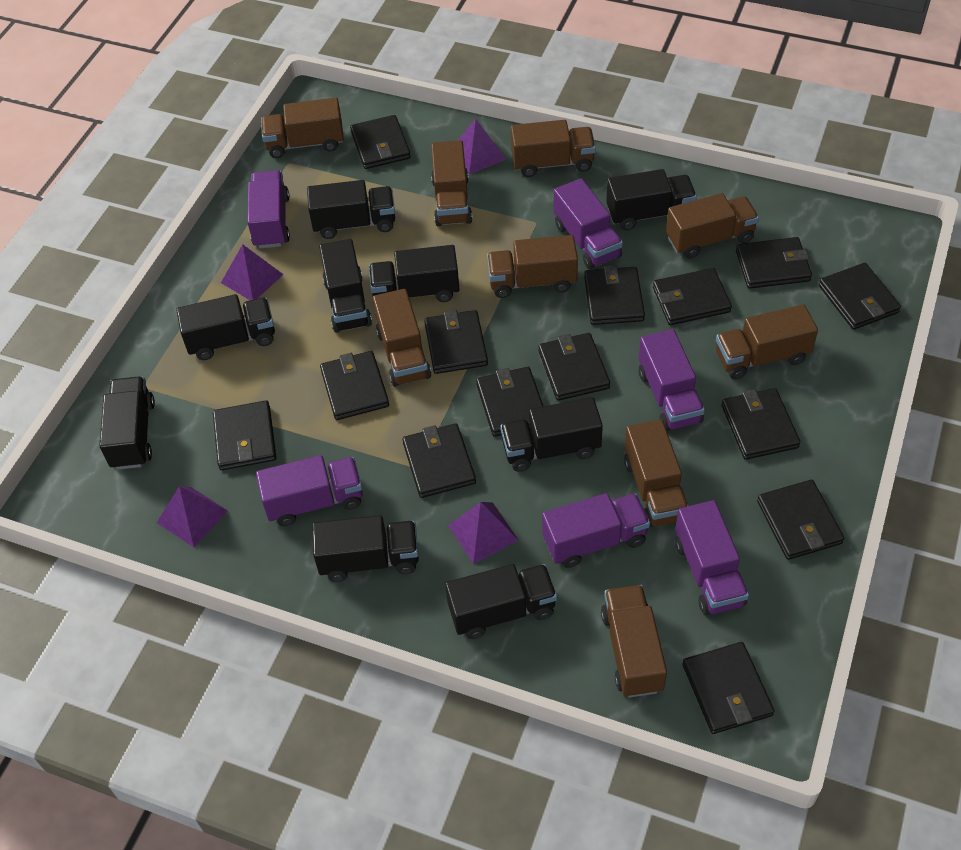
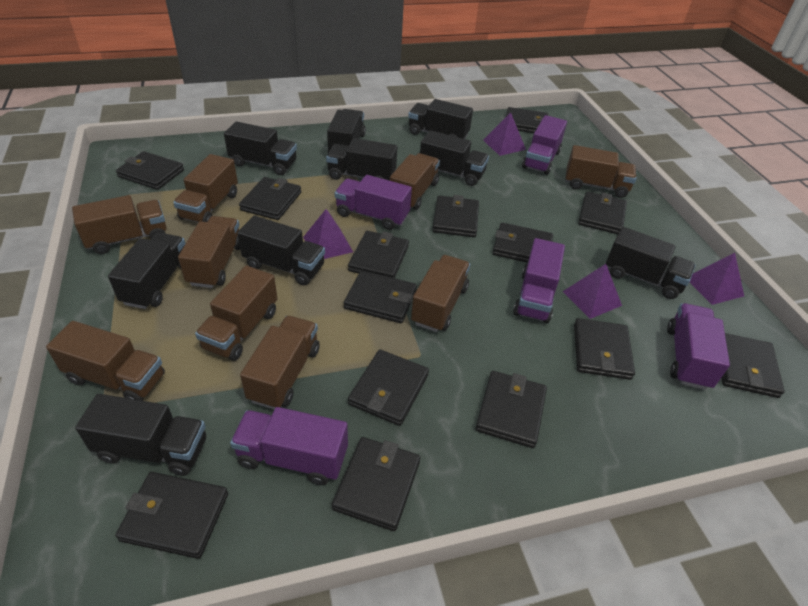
purple truck: [247,170,290,248] [256,455,363,526] [542,493,650,568] [554,178,623,269] [639,329,705,431] [675,500,749,615] = 6 -> [230,407,348,485] [335,175,412,230] [513,238,565,323] [522,115,567,175] [667,303,730,390] = 5

